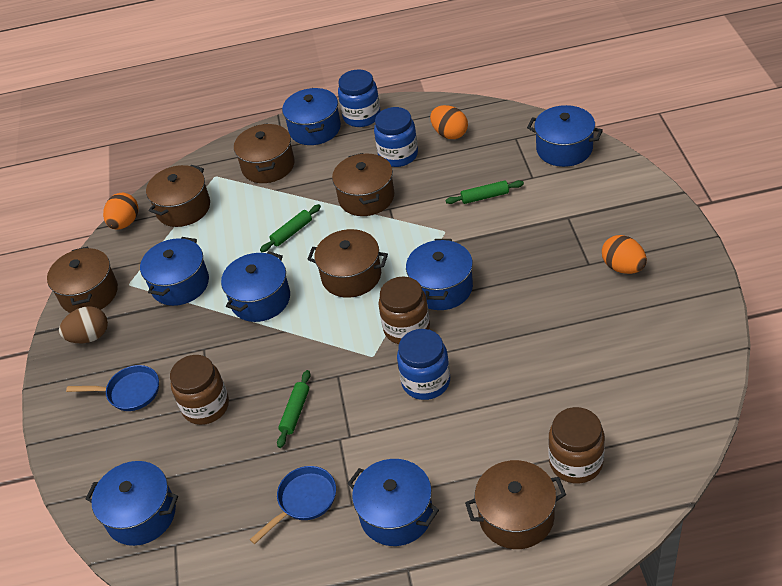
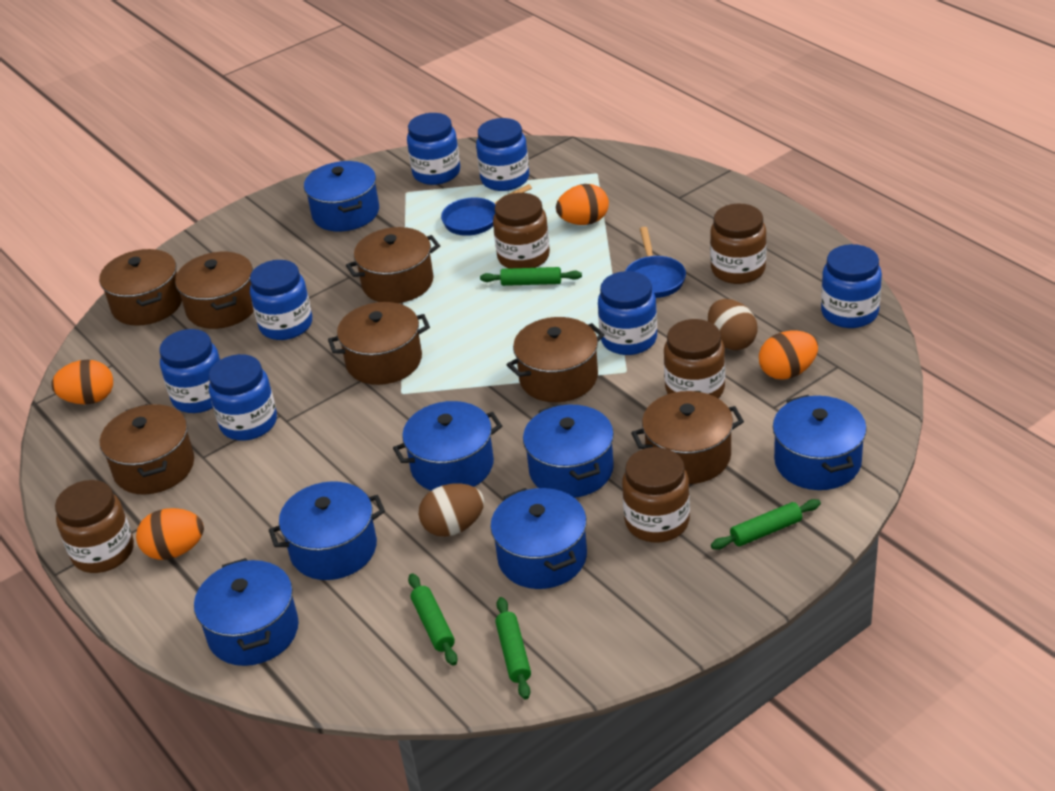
blue jar: [338,69,381,127] [374,107,418,167] [397,329,450,400] = 3 -> [159,329,220,413] [209,354,277,441] [250,260,312,340] [407,113,460,185] [476,118,529,191] [598,271,657,355] [821,244,882,328] = 7
brown egg: [59,306,108,343] = 1 -> [419,483,484,537] [708,299,758,350] = 2
brown jar: [170,355,229,425] [378,276,430,344] [548,407,605,484] = 3 -> [55,480,134,573] [493,193,550,268] [622,447,690,542] [664,319,725,398] [710,204,767,284] = 5
brown pot: [47,247,118,313] [146,165,210,227] [234,123,295,183] [307,229,388,298] [332,153,394,216] [465,460,566,549] = 6 -> [99,249,182,326] [100,404,194,494] [175,252,254,329] [328,302,430,385] [346,227,440,303] [507,317,605,402] [631,391,744,484] = 7
green rolling pin: [260,204,321,252] [277,370,311,448] [446,180,524,204] = 3 -> [408,573,458,666] [480,267,582,286] [495,597,531,700] [711,499,821,550] = 4
orange egg: [103,193,138,230] [430,105,468,139] [602,235,647,274] = 3 -> [51,360,113,404] [136,508,204,560] [556,184,609,225] [759,330,818,380] = 4

